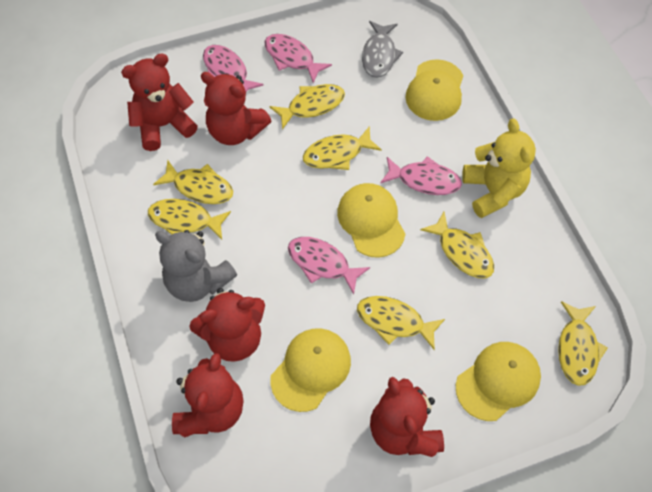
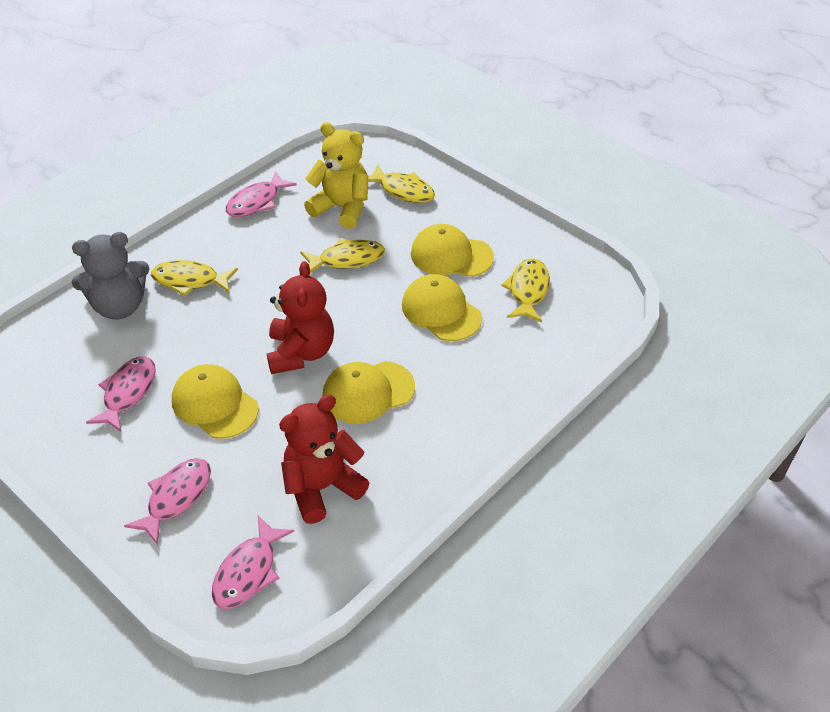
grey fish: [362,21,403,78] = 1 -> none = 0
red teddy bear: [121,53,198,151] [172,353,243,437] [189,288,265,362] [201,72,271,145] [370,377,444,457] = 5 -> [267,261,334,374] [279,395,370,524] = 2
yellow fish: [148,199,231,239] [153,160,233,204] [270,84,345,130] [303,126,382,170] [357,296,445,350] [420,212,494,278] [558,301,608,386] = 7 -> [151,260,238,296] [301,238,385,273] [368,164,435,203] [501,259,550,322] = 4

